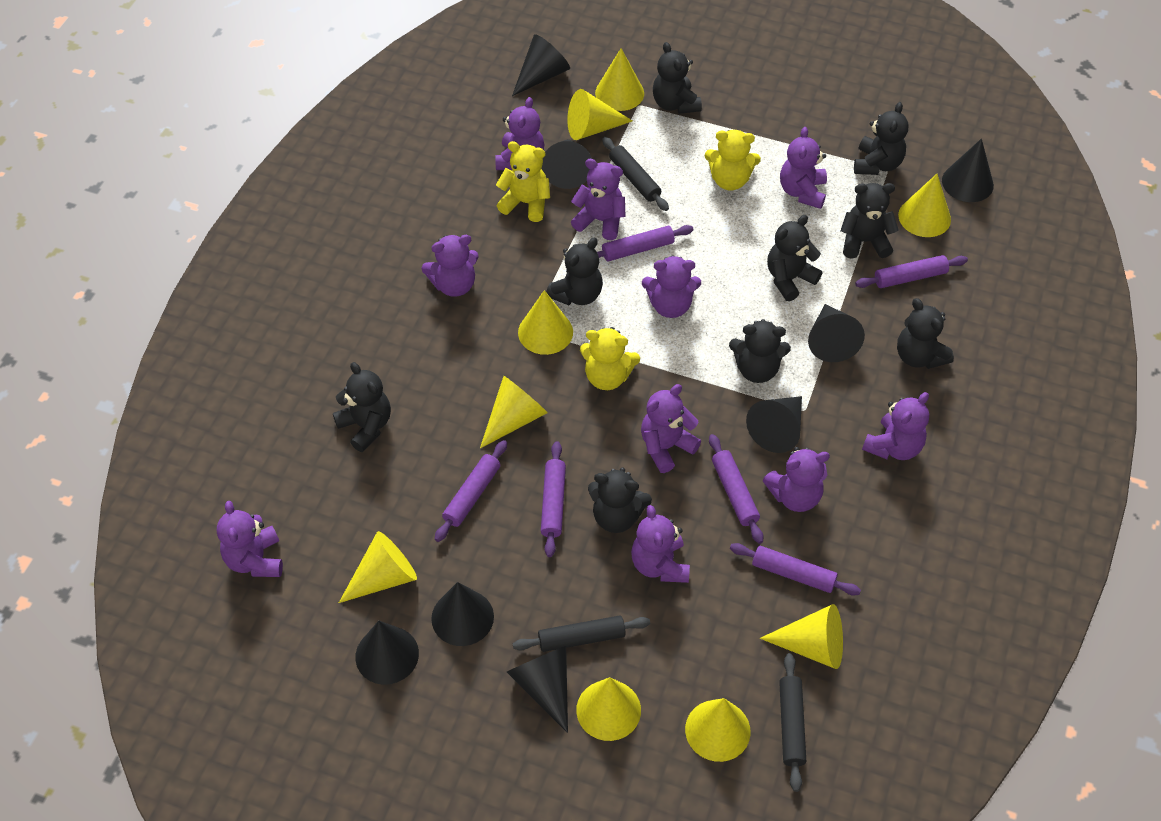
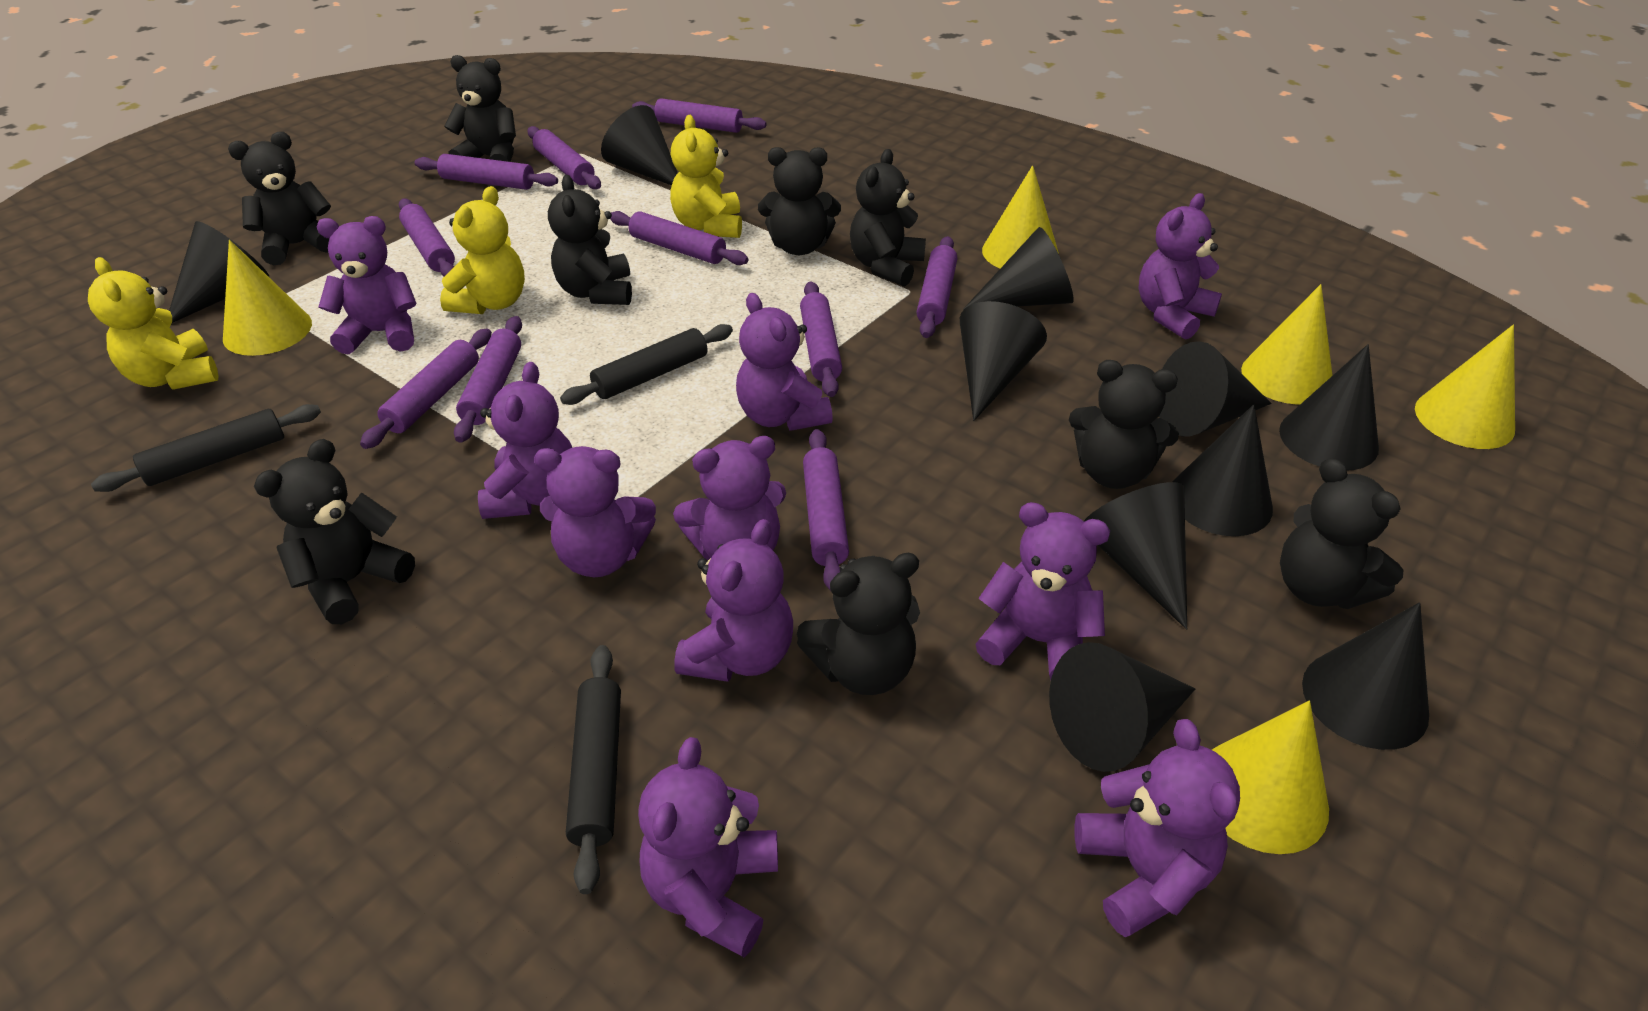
black cone: [355,621,419,685] [431,582,494,646] [507,646,568,733] [512,34,570,96] [542,139,592,189] [746,396,802,453] [808,304,865,362] [942,139,994,202] = 8 -> [169,221,270,323] [601,105,677,185] [960,301,1047,421] [963,227,1074,310] [1049,642,1195,772] [1084,482,1187,629] [1159,341,1272,437] [1173,404,1273,536] [1279,344,1379,470] [1302,602,1429,750] = 10
purple rolling pin: [435,440,507,542] [541,441,566,557] [597,225,694,262] [709,434,764,544] [730,543,861,596] [855,255,968,288] = 6 -> [360,329,492,449] [399,198,455,277] [415,154,558,190] [454,316,522,443] [527,126,601,189] [610,211,749,265] [632,98,766,133] [800,281,842,397] [803,429,849,591] [917,236,957,338] = 10
yellow cone: [339,531,417,603] [480,376,548,448] [518,290,573,355] [567,89,632,140] [576,677,641,741] [595,48,644,111] [685,698,751,762] [760,604,843,669] [898,174,951,237] = 9 -> [223,240,312,356] [982,165,1059,268] [1212,701,1329,854] [1241,284,1333,404] [1415,325,1515,449] = 5

